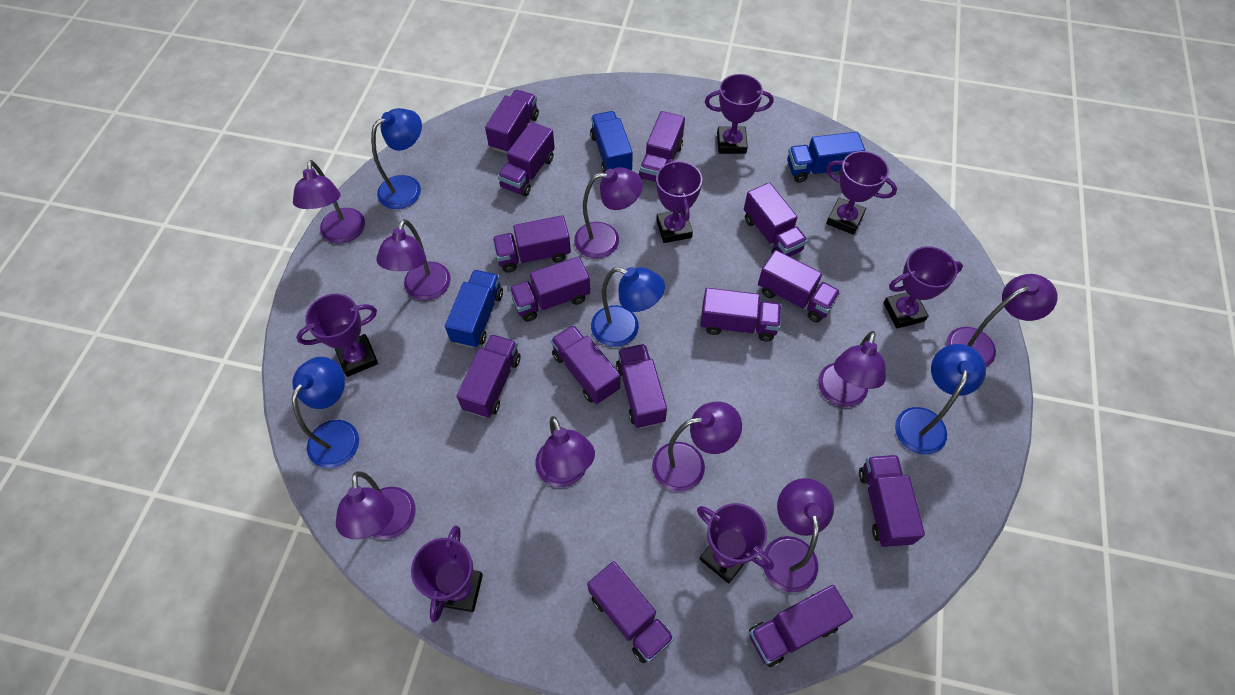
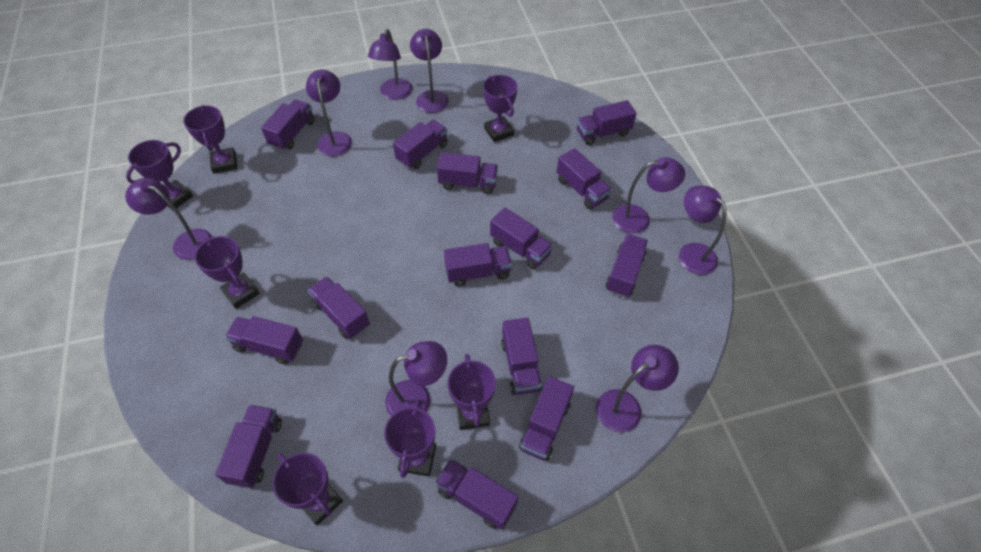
blue lamp: [292,357,359,468] [371,108,422,209] [591,267,665,347] [895,344,986,455] = 4 -> none = 0
blue truck: [445,270,503,348] [590,111,633,173] [787,132,865,182] = 3 -> none = 0
purple lamp: [293,160,365,244] [336,471,416,540] [376,219,451,300] [535,416,595,487] [574,167,643,258] [652,401,742,492] [762,478,834,593] [818,331,886,407] [946,274,1058,367] = 9 -> [125,178,212,260] [306,69,352,156] [368,29,412,100] [385,341,447,416] [410,29,448,113] [596,345,679,433] [612,157,685,234] [679,186,727,275] = 8

